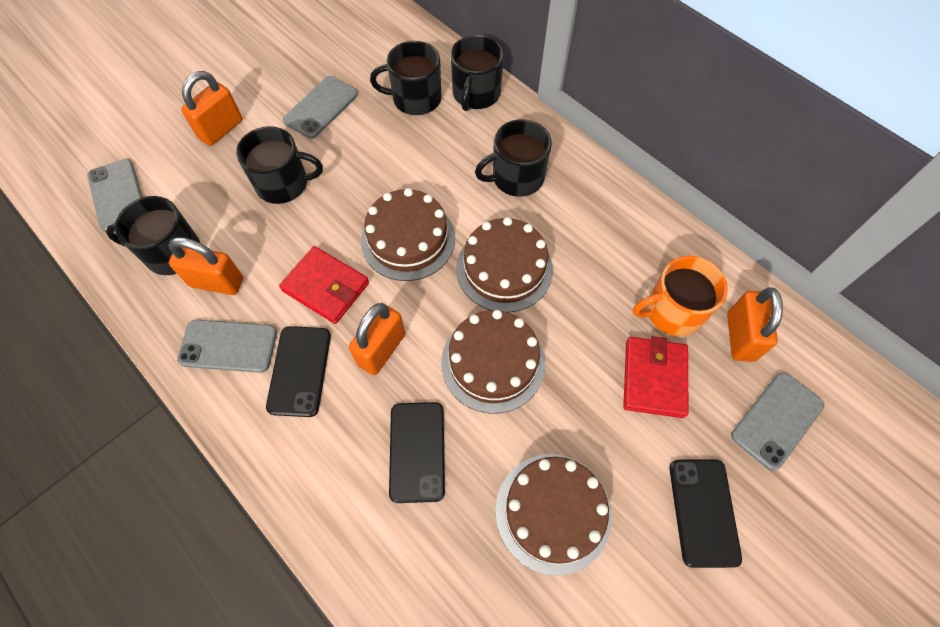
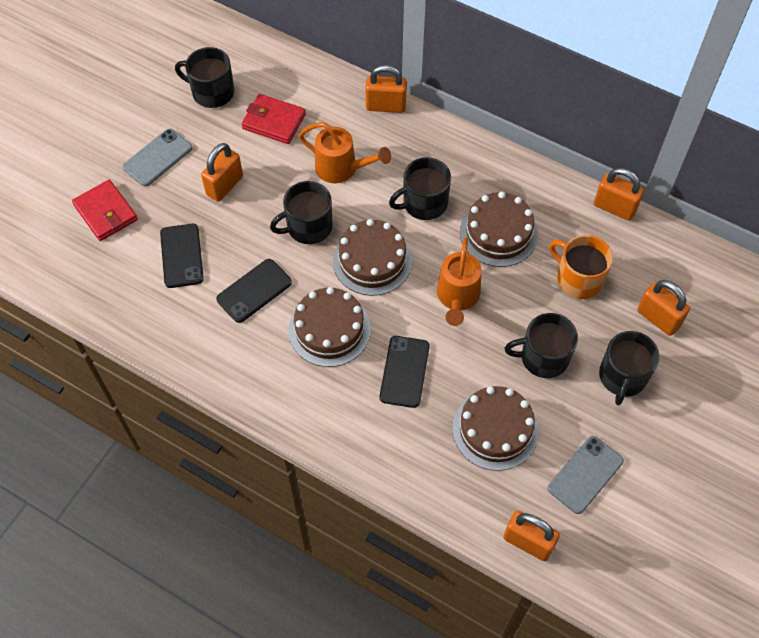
grey phone: [87,159,143,232] [177,320,277,373] [283,76,358,139] [731,372,824,471] = 4 -> [123,129,192,187] [548,436,624,514] = 2
orange padlock: [168,237,243,295] [181,71,242,146] [349,303,405,375] [727,287,783,362] = 4 -> [201,143,243,202] [366,65,407,113] [503,510,560,561] [594,168,644,221] [637,280,690,336] = 5
orange watering can: none = 0 -> [299,122,391,183] [437,238,481,326] = 2

